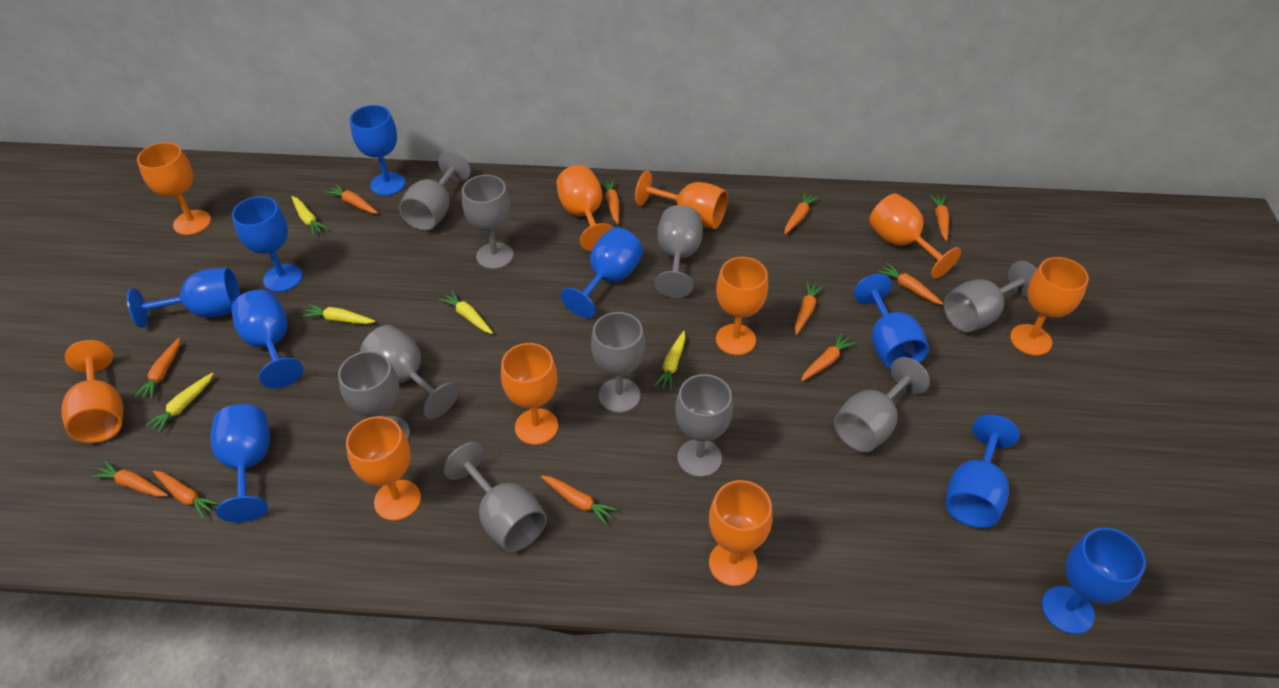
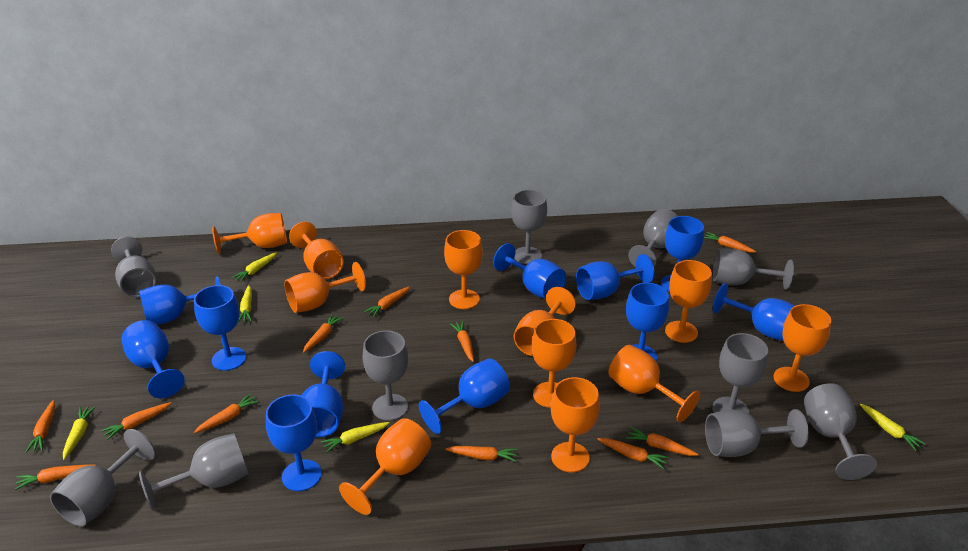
blue goblet: [127,268,241,328] [210,404,270,523] [231,290,303,389] [232,196,302,292] [350,105,405,196] [561,227,643,318] [853,274,929,370] [945,415,1020,528] [1042,528,1146,634] = 9 -> [122,320,185,398] [139,276,221,324] [194,285,246,371] [266,394,322,491] [301,351,345,437] [419,359,510,434] [493,243,566,299] [576,254,655,300] [626,283,669,361] [661,216,704,292] [713,283,794,341] = 11
orange goblet: [61,340,124,443] [137,142,211,235] [346,416,421,521] [501,343,558,445] [556,165,613,251] [635,171,728,229] [709,480,772,586] [716,257,768,355] [869,193,961,278] [1010,257,1089,355] = 10 -> [212,213,287,254] [284,262,366,313] [289,222,344,279] [339,418,431,515] [444,230,483,309] [514,287,576,356] [532,319,576,408] [551,377,600,472] [608,345,700,422] [665,260,712,343] [773,304,831,392] = 11

